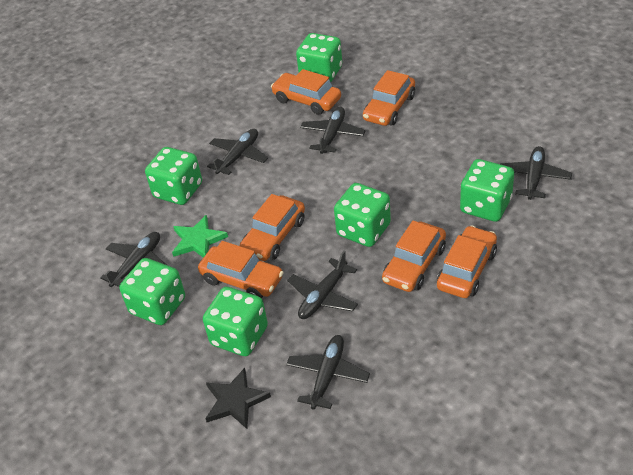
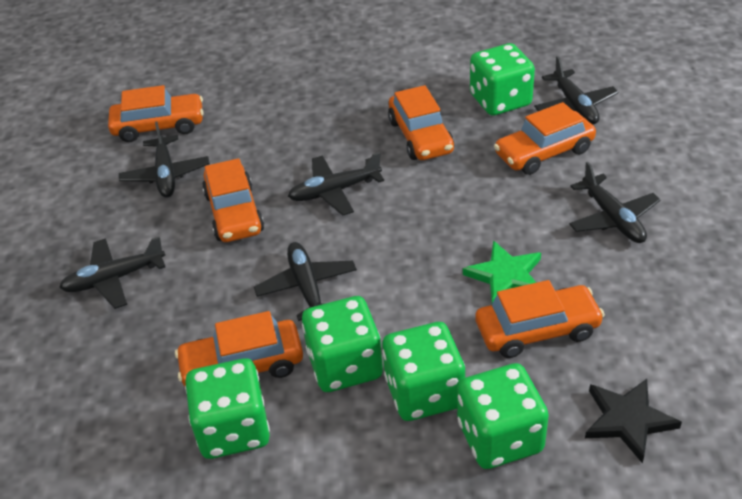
green dice: [119,258,185,325] [145,147,202,205] [203,287,268,356] [296,33,342,82] [334,183,391,247] [460,159,514,222] = 6 -> [185,358,270,459] [302,296,383,392] [382,322,465,421] [457,363,549,469] [470,43,535,116] = 5

